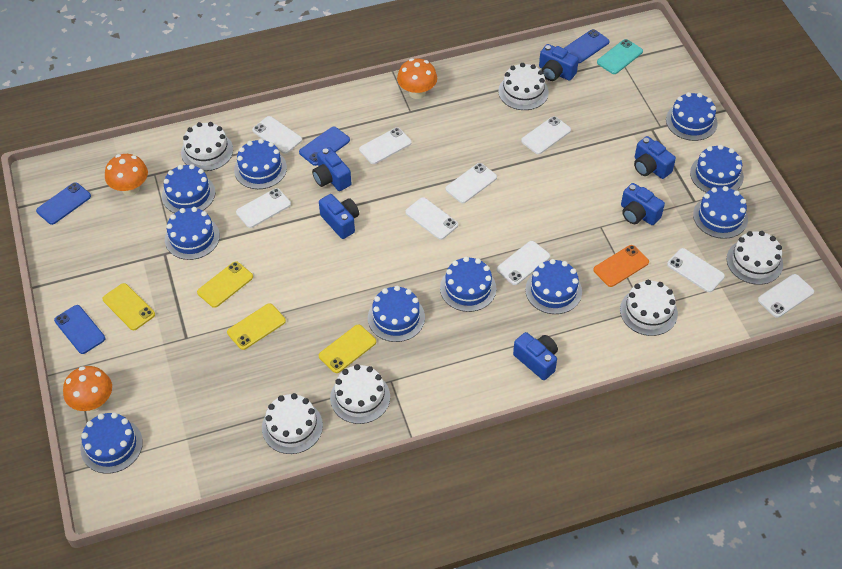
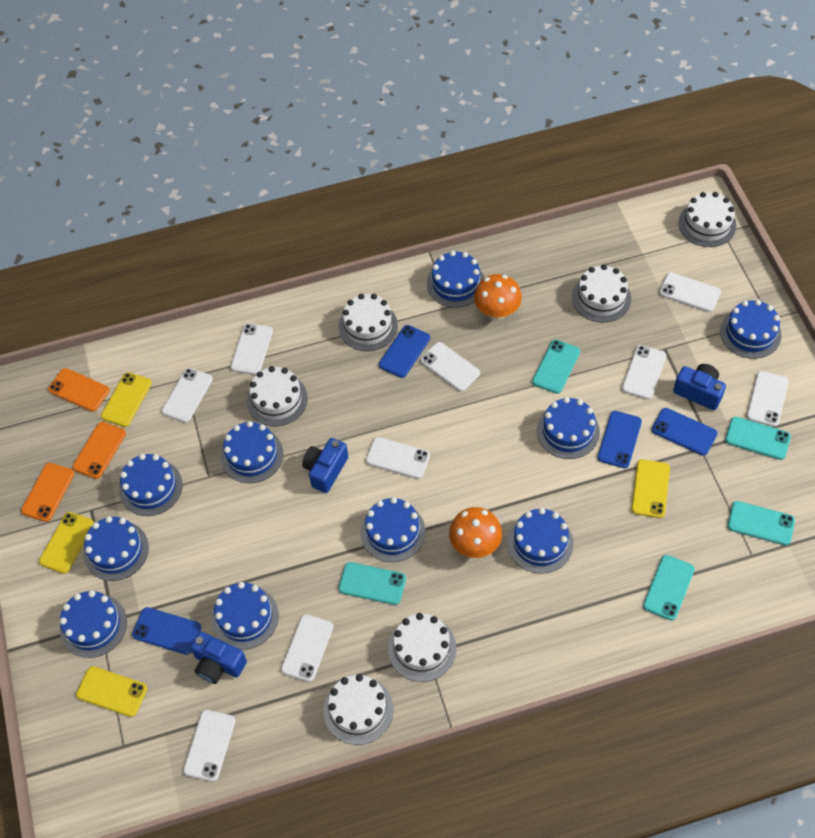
blue camera: [312,147,352,191] [319,194,359,239] [513,332,558,380] [539,44,579,81] [621,183,665,225] [634,136,676,179] = 6 -> [190,631,247,684] [302,438,348,493] [673,364,726,410] = 3
orange mushroom: [63,366,112,411] [105,154,148,196] [397,58,437,99] = 3 -> [449,507,502,558] [474,274,522,320] = 2
orange phone: [593,245,649,287] = 1 -> [21,463,74,522] [48,368,110,412] [72,422,126,479] = 3
turquoise phone: [597,39,643,74] = 1 -> [338,562,406,605] [532,340,580,394] [643,555,695,621] [725,417,791,460] [728,501,795,545] = 5

